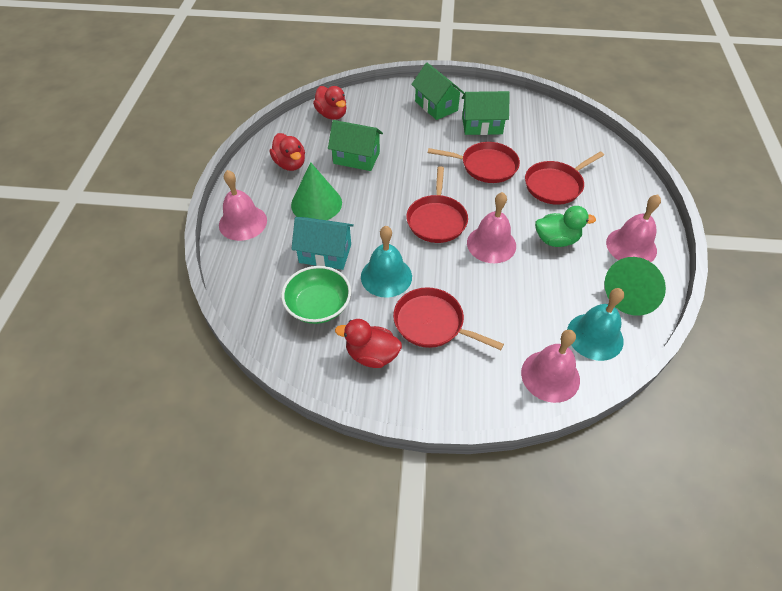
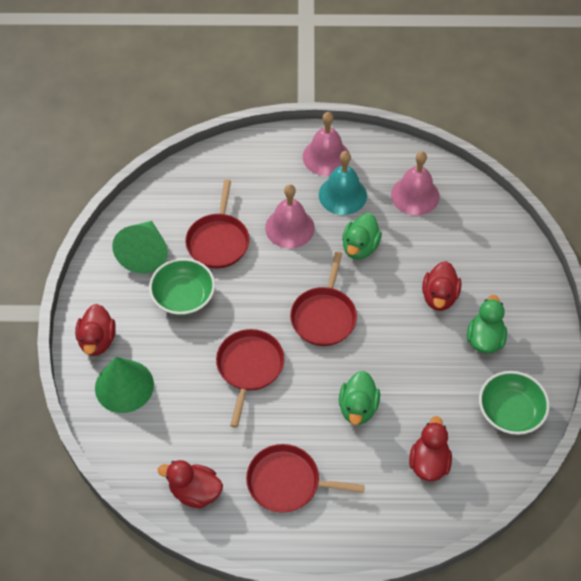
green bowl: [281,266,351,324] = 1 -> [149,258,215,315] [479,371,550,435] = 2
green duck: [535,206,596,247] = 1 -> [339,371,380,425] [342,213,382,260] [467,295,507,354] = 3
green house: [328,120,383,171] [411,63,464,120] [462,91,510,135] = 3 -> none = 0
pink bell: [219,170,267,241] [467,192,516,263] [521,330,580,403] [606,195,661,262] = 4 -> [265,184,315,249] [303,112,349,176] [391,151,440,215] = 3
red duck: [270,133,305,171] [313,86,347,120] [335,319,402,368] = 3 -> [75,304,116,356] [158,460,223,508] [409,416,452,481] [422,261,461,311] = 4
turquoise bell: [361,226,412,298] [567,288,624,361] = 2 -> [319,151,367,215] = 1
turquoise house: [291,217,354,270] = 1 -> none = 0

